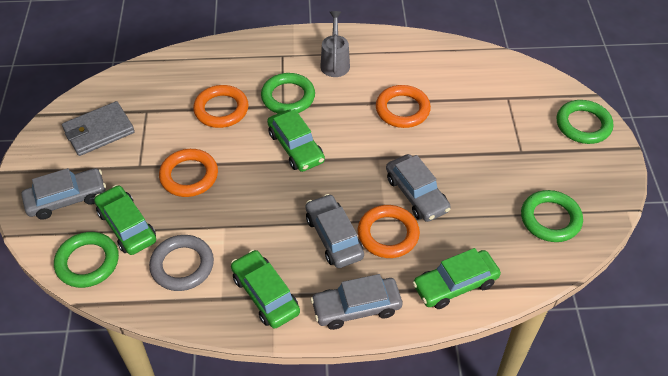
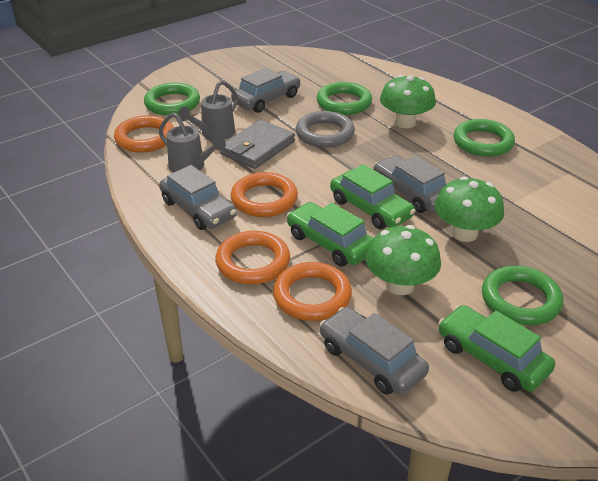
green car: [94,185,156,255] [231,250,300,329] [267,109,325,172] [413,248,501,309] = 4 -> [287,202,373,267] [330,164,415,229] [438,305,555,392] = 3
green mushroom: none = 0 -> [366,225,441,295] [380,75,436,128] [435,176,504,242] = 3
grey watering can: [320,11,350,77] = 1 -> [159,112,226,173] [178,80,238,140] = 2

